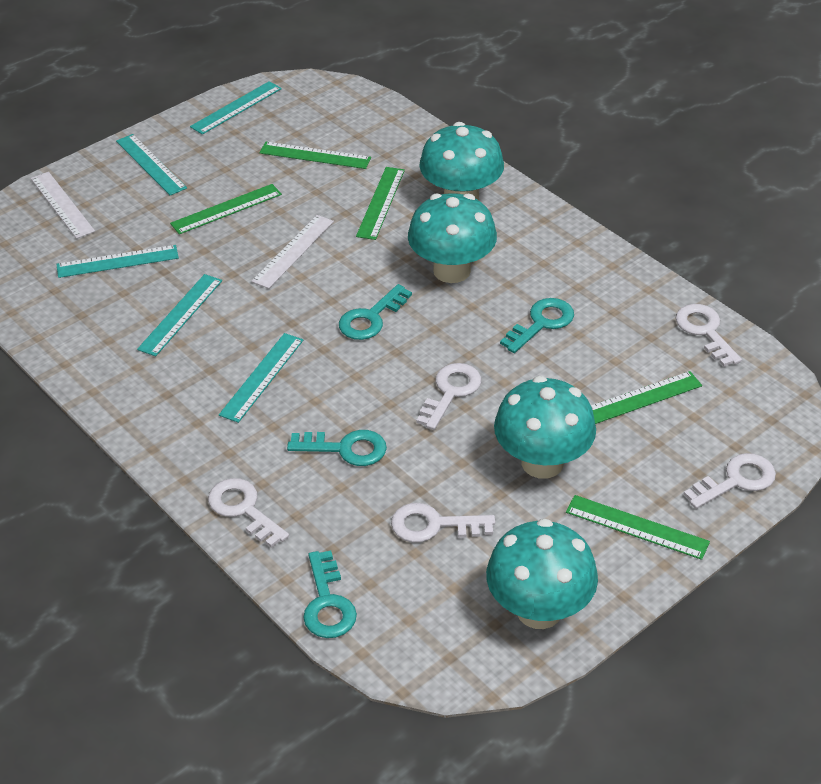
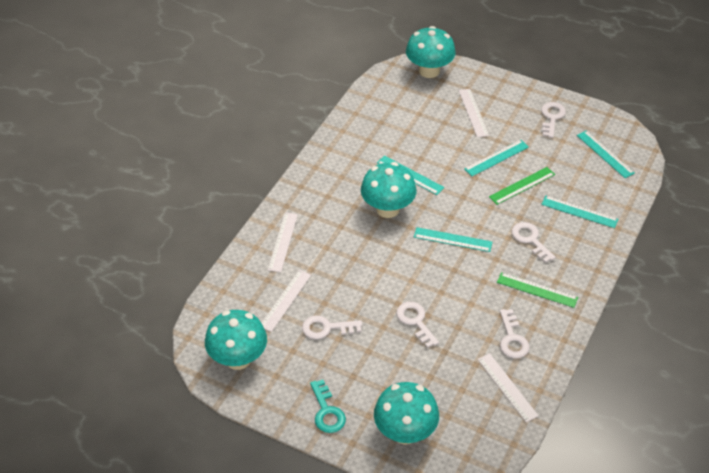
green ruler: [170,184,282,234] [260,142,371,169] [356,167,405,240] [566,495,710,560] [591,371,702,424] = 5 -> [489,167,555,205] [497,272,578,308] = 2
turquoise key: [287,430,387,466] [303,551,357,638] [339,284,412,340] [500,298,574,353] = 4 -> [310,380,346,433] = 1
white ruler: [31,172,95,239] [251,215,334,289] = 2 -> [262,270,311,332] [268,212,298,272] [459,89,489,138] [478,353,539,423] = 4

